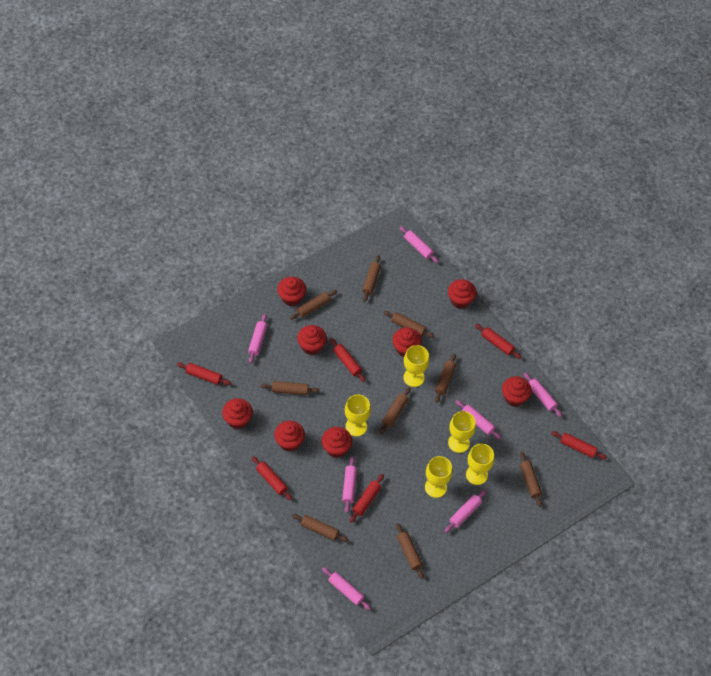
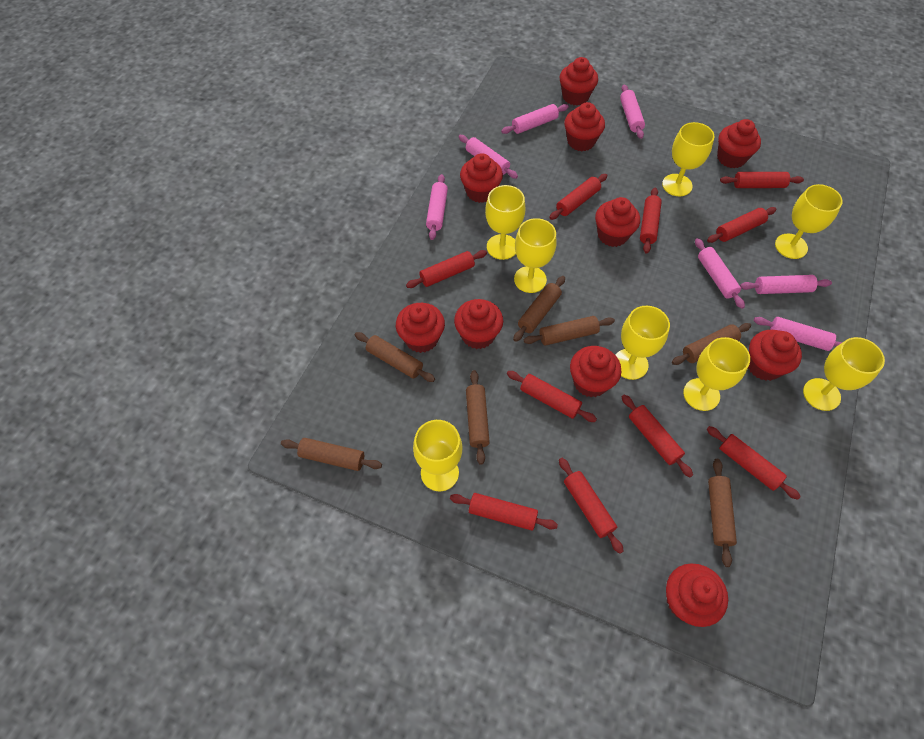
brown rolling pin: [261,381,320,395] [290,290,337,320] [292,514,348,542] [362,255,381,302] [380,387,411,434] [383,311,434,338] [396,523,424,579] [435,353,456,403] [520,452,542,507] = 9 -> [281,438,382,471] [355,332,435,382] [466,370,490,465] [513,276,565,342] [524,316,615,346] [672,323,751,365] [708,459,737,567] = 7
red cupcake: [222,398,253,429] [274,421,305,452] [277,277,306,306] [297,325,327,355] [322,427,352,458] [392,327,422,357] [448,279,477,309] [502,376,532,407] = 8 -> [396,303,445,353] [454,299,503,349] [460,153,503,203] [560,57,598,106] [564,102,605,151] [570,346,622,397] [595,197,640,247] [666,563,728,627] [717,119,761,168] [748,330,802,381] = 10
red rolling pin: [177,362,231,385] [252,456,292,501] [330,338,366,382] [349,474,384,523] [475,324,522,359] [551,431,607,460] = 6 -> [406,250,487,288] [450,493,558,531] [507,371,597,422] [549,174,607,220] [559,458,624,554] [622,394,693,477] [640,188,662,253] [707,207,777,243] [707,426,801,500] [720,172,804,188] = 10
yellow goblet: [345,395,371,436] [403,345,429,387] [425,456,453,498] [448,411,476,453] [466,444,494,485] = 5 -> [413,420,462,491] [485,185,525,260] [514,218,557,293] [616,306,670,380] [662,122,714,196] [683,337,750,411] [775,184,843,259] [803,337,885,411] = 8

